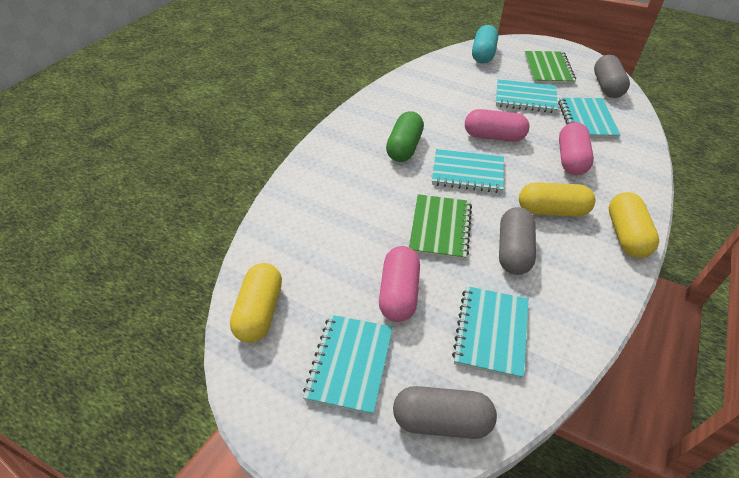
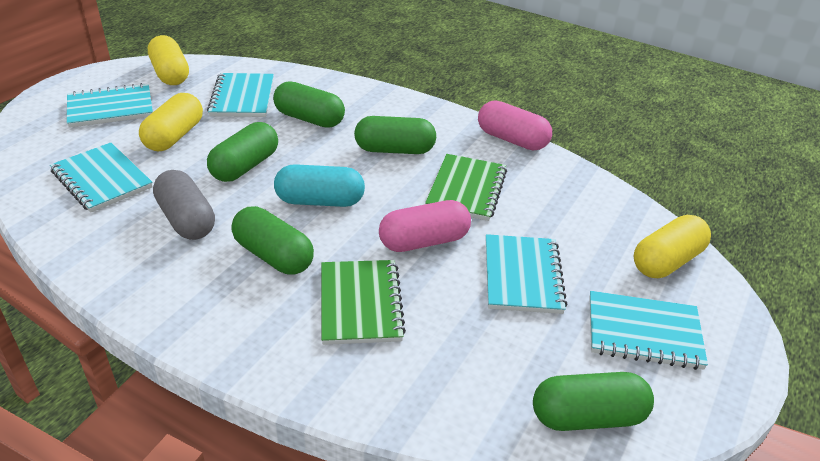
green capsule: [386,111,424,162] = 1 -> [207,122,278,182] [231,206,314,275] [273,81,345,128] [354,116,436,154] [533,372,654,431] = 5
grey capsule: [393,386,497,439] [499,207,536,275] [594,55,630,98] = 3 -> [153,170,215,240] = 1
pink capsule: [379,246,420,322] [465,109,530,142] [559,122,594,175] = 3 -> [379,200,471,252] [478,100,552,150] = 2

